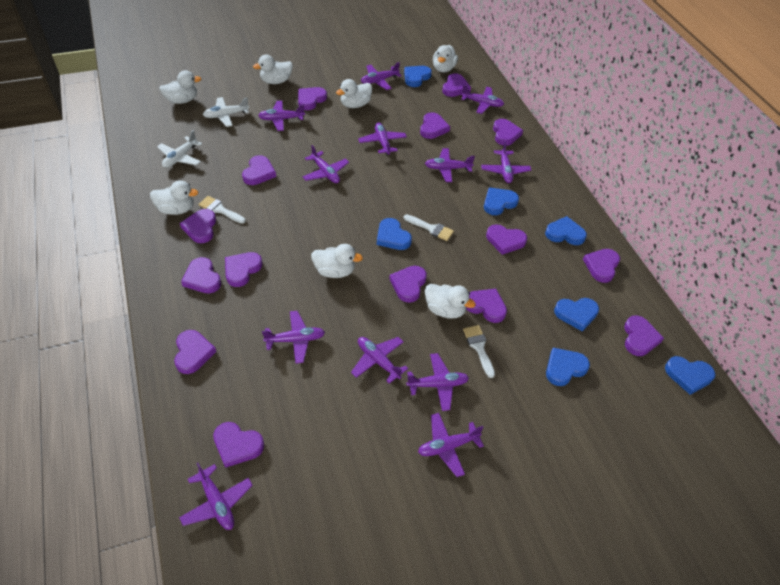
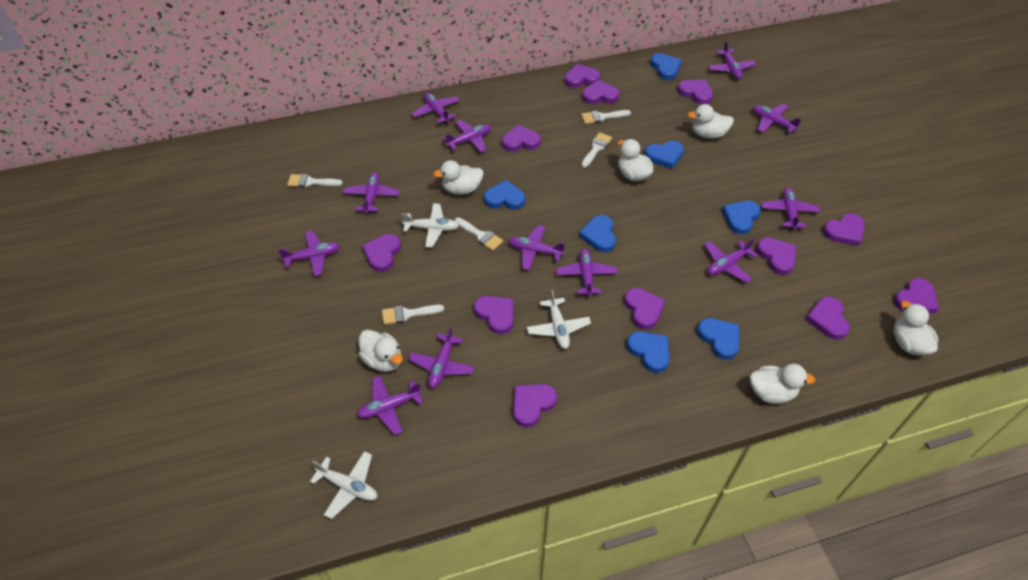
purple heart: [174,330,216,374] [180,209,216,243] [181,257,221,293] [213,422,264,468] [225,252,262,287] [242,155,276,185] [298,87,327,110] [389,266,427,303] [420,112,450,139] [442,73,471,97] [466,289,507,323] [486,224,527,255] [493,119,523,146] [583,249,620,283] [624,315,664,356] = 15 -> [362,234,401,272] [474,296,513,334] [502,125,541,152] [513,384,557,427] [565,64,600,88] [582,80,619,104] [624,288,666,330] [677,80,713,104] [756,238,796,275] [806,297,850,340] [823,213,865,246] [894,278,939,313] = 12
white brush: [198,196,246,224] [404,214,454,241] [463,325,495,378] = 3 -> [287,174,343,188] [382,305,444,325] [455,217,503,251] [581,110,631,124] [581,132,612,168] = 5
white duck: [150,180,198,215] [159,70,202,104] [253,55,293,84] [311,244,363,278] [336,79,372,108] [425,284,476,319] [433,45,458,73] = 7 -> [358,330,403,372] [433,160,484,195] [617,139,654,181] [687,104,734,139] [750,364,815,404] [894,301,939,356] = 6
white plane: [157,130,202,168] [203,97,249,127] = 2 -> [310,451,377,519] [401,203,459,247] [527,290,591,349] = 3

